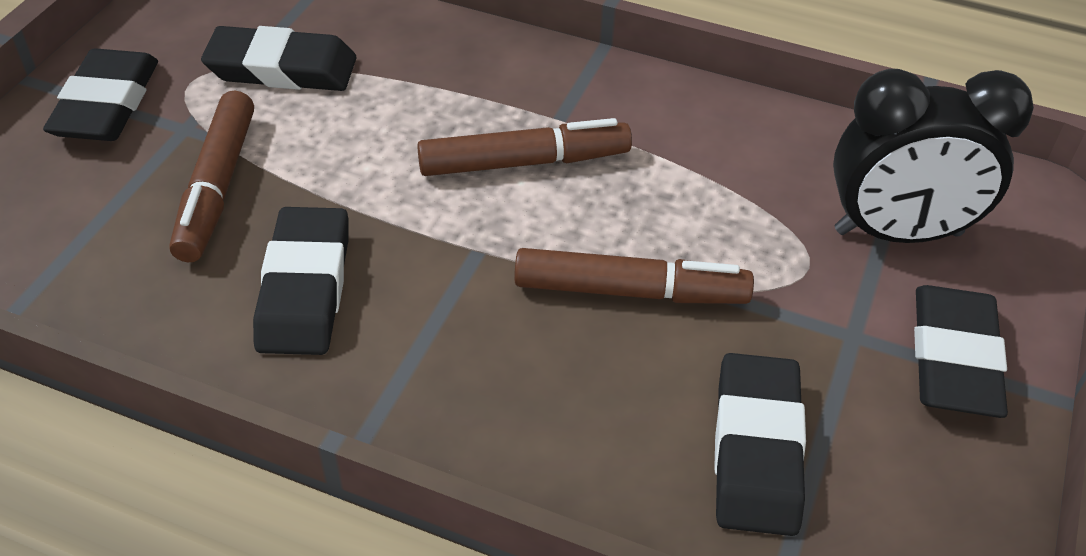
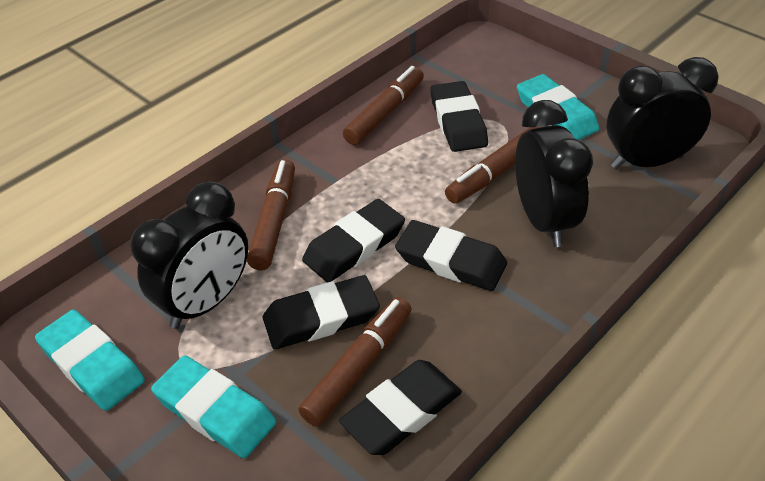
black clock: [833,69,1034,243] = 1 -> [130,182,248,329] [515,100,593,247] [607,57,719,169] = 3
brown marker: [169,91,254,262] [417,118,632,176] [514,248,754,304] = 3 -> [247,160,295,270] [298,297,412,427] [343,66,424,145] [445,127,541,204] = 4
turquoise eraser: none = 0 -> [35,310,145,411] [151,355,276,458] [517,74,599,140] = 3

